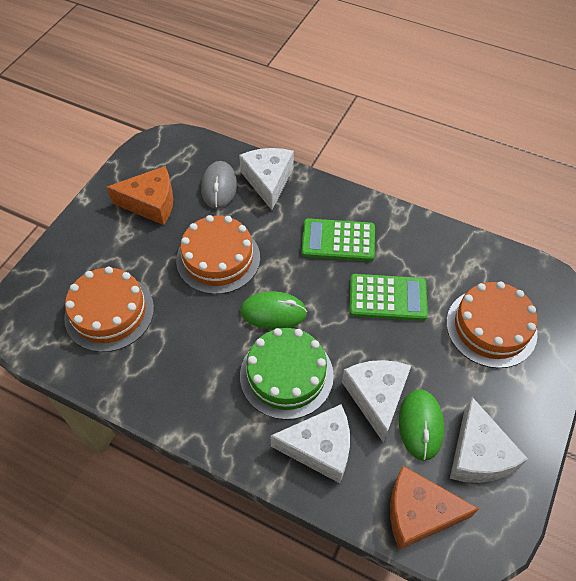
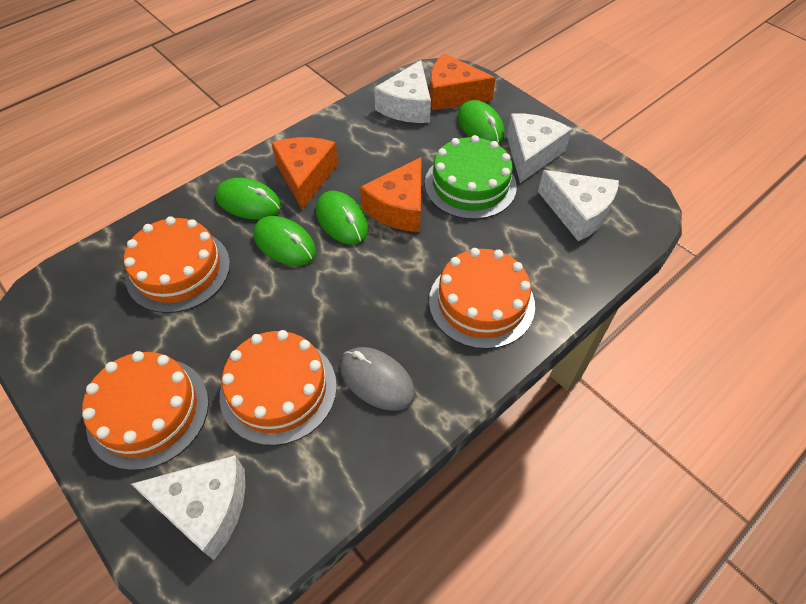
green calculator: [301,218,375,261] [350,274,428,321] = 2 -> none = 0
green mouse: [240,291,307,330] [399,389,444,461] = 2 -> [216,178,281,220] [253,216,316,266] [316,191,369,244] [457,100,505,144] = 4
orange cake: [64,267,154,352] [176,215,260,294] [446,282,538,368] = 3 -> [82,351,209,470] [124,216,230,313] [220,330,337,446] [429,248,535,349] = 4
orange cheese: [107,166,173,225] [390,466,479,550] = 2 -> [272,137,338,210] [360,157,422,232] [430,53,496,110] = 3

